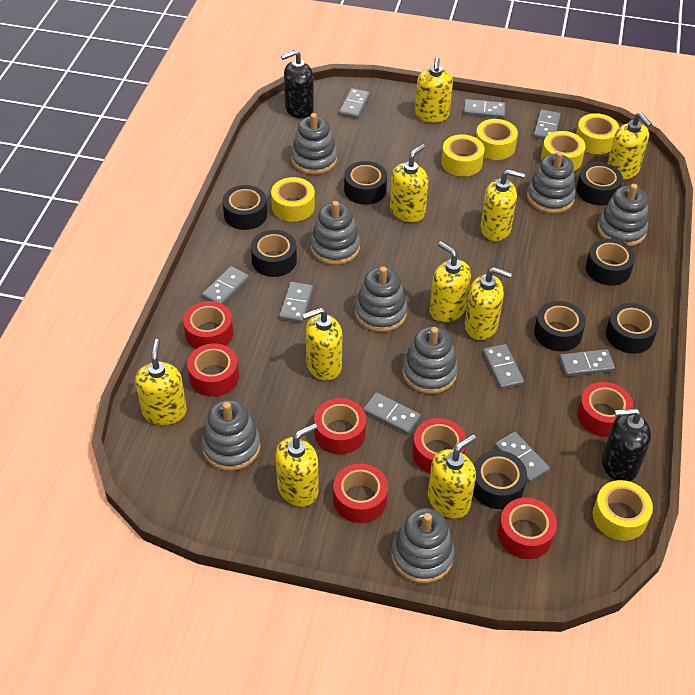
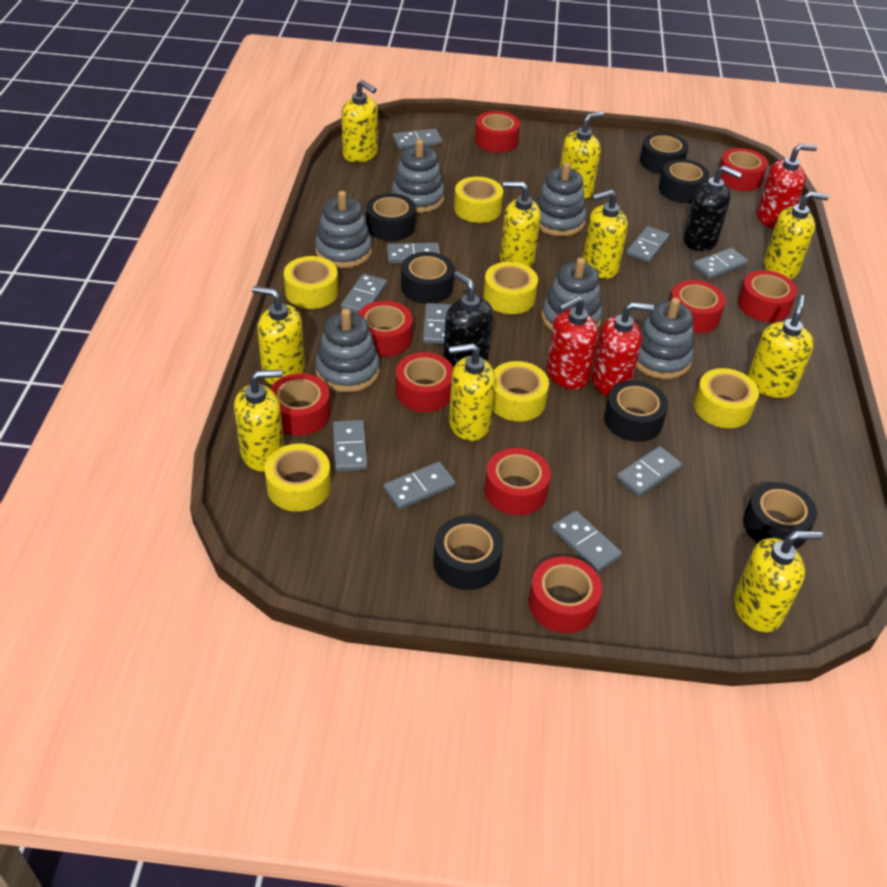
black tape: [223,185,267,230] [251,230,297,277] [344,161,387,205] [473,450,527,509] [534,301,586,351] [576,162,623,205] [586,238,635,286] [606,303,659,354] = 8 -> [366,193,416,241] [401,252,454,304] [433,516,503,590] [604,380,668,442] [640,132,688,174] [659,159,709,203] [743,482,817,549] = 7
grey domino: [202,266,249,304] [279,282,313,323] [339,88,370,119] [363,392,421,434] [464,99,506,118] [483,344,524,389] [495,432,550,483] [534,110,561,140] [559,349,615,376] = 9 -> [333,420,368,472] [341,274,387,314] [383,462,455,510] [387,243,440,263] [393,129,442,149] [423,303,452,345] [551,510,622,572] [616,446,682,497] [626,226,669,263] [693,248,748,279] = 10
grey stacking toy: [201,400,261,471] [291,113,337,175] [310,201,360,265] [355,266,407,332] [391,508,455,584] [402,326,458,394] [527,151,576,214] [597,184,648,247] = 8 -> [315,191,372,268] [315,308,380,393] [392,139,445,213] [535,162,587,236] [541,258,603,331] [636,297,694,379] = 6
red soap dispenser: none = 0 -> [547,296,598,389] [592,302,654,396] [757,144,817,229] = 3
red tape: [183,301,233,349] [187,343,239,397] [314,398,366,454] [333,463,388,523] [412,418,466,473] [498,498,557,559] [577,382,633,437] = 7 -> [270,373,330,435] [358,301,413,357] [395,352,454,412] [475,111,520,153] [484,448,551,515] [528,556,602,633] [670,280,726,333] [719,148,768,191] [738,270,797,322] = 9

